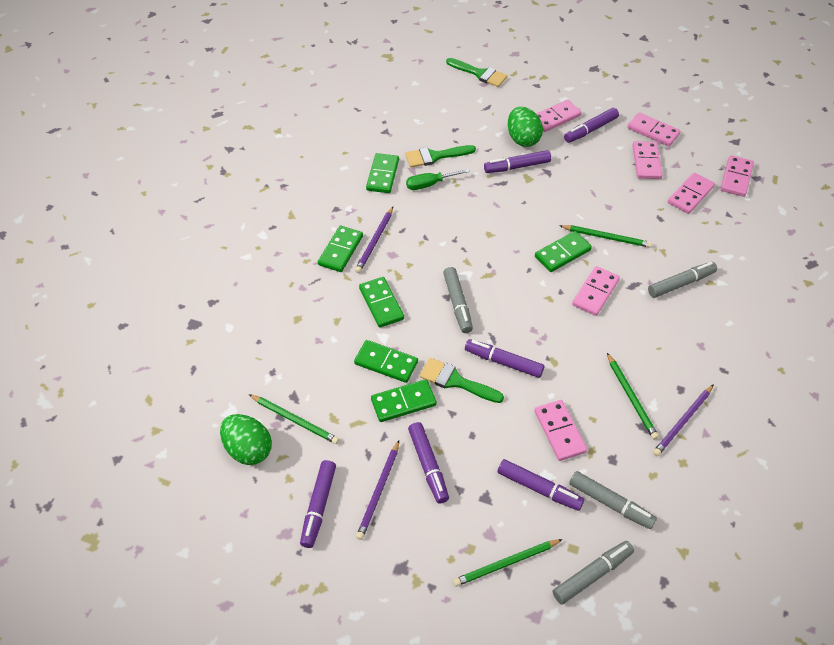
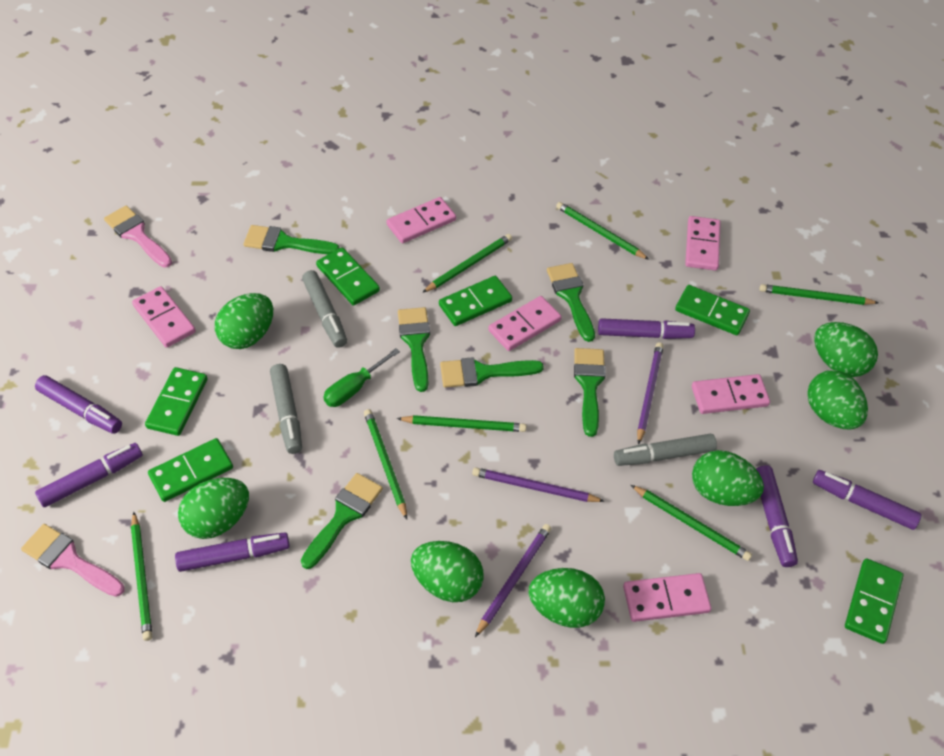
green brush: [405,145,476,168] [420,358,504,403] [446,58,507,87] = 3 -> [244,225,339,254] [301,473,383,569] [398,307,430,392] [440,357,544,388] [547,263,595,342] [574,348,606,437] = 6
green egg: [220,414,272,465] [508,107,543,147] = 2 -> [178,478,249,539] [215,293,273,349] [411,541,484,602] [529,568,605,628] [692,450,764,506] [807,370,868,429] [814,322,878,377] = 7
green pencil: [249,394,339,444] [453,539,563,586] [560,225,652,248] [607,353,659,440] = 4 -> [131,512,152,641] [364,409,407,520] [397,415,526,432] [422,234,512,293] [556,202,649,260] [631,485,752,561] [760,284,879,305] = 7
grey marker: [443,267,473,333] [553,541,634,604] [569,471,657,529] [648,262,717,298] = 4 -> [270,364,302,454] [302,270,347,348] [614,434,717,466] = 3
pink brush: none = 0 -> [21,524,125,597] [104,206,172,267] = 2
pink domino: [534,400,587,461] [536,100,582,132] [572,266,620,316] [628,112,681,146] [632,141,662,179] [668,173,715,214] [720,155,754,197] = 7 -> [132,286,196,348] [386,197,456,243] [488,296,562,351] [623,573,711,622] [685,216,721,271] [692,374,770,414] = 6

